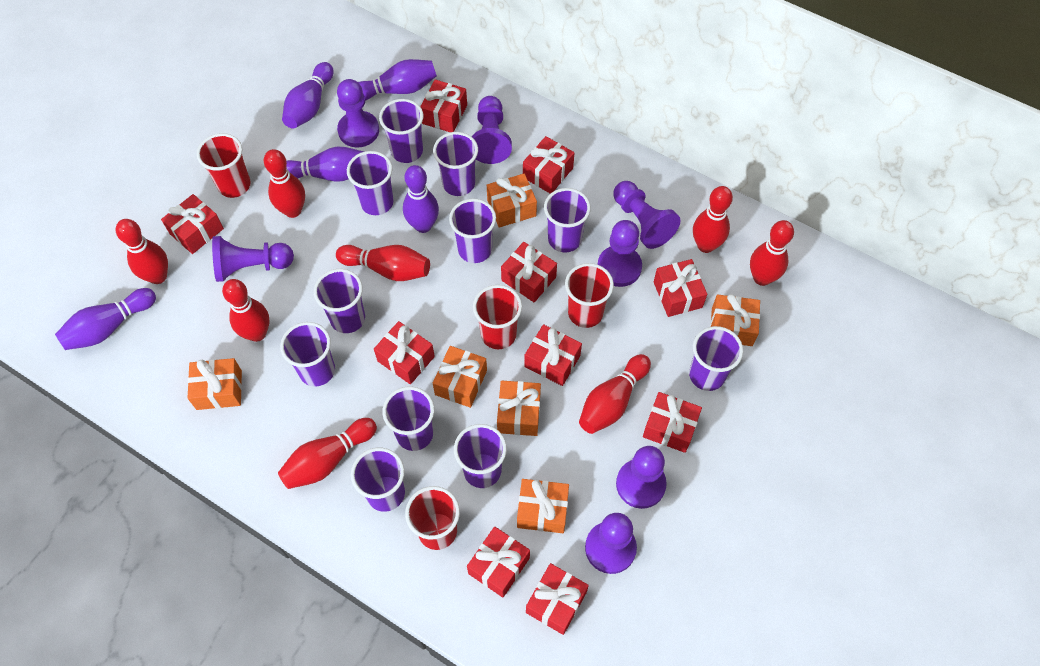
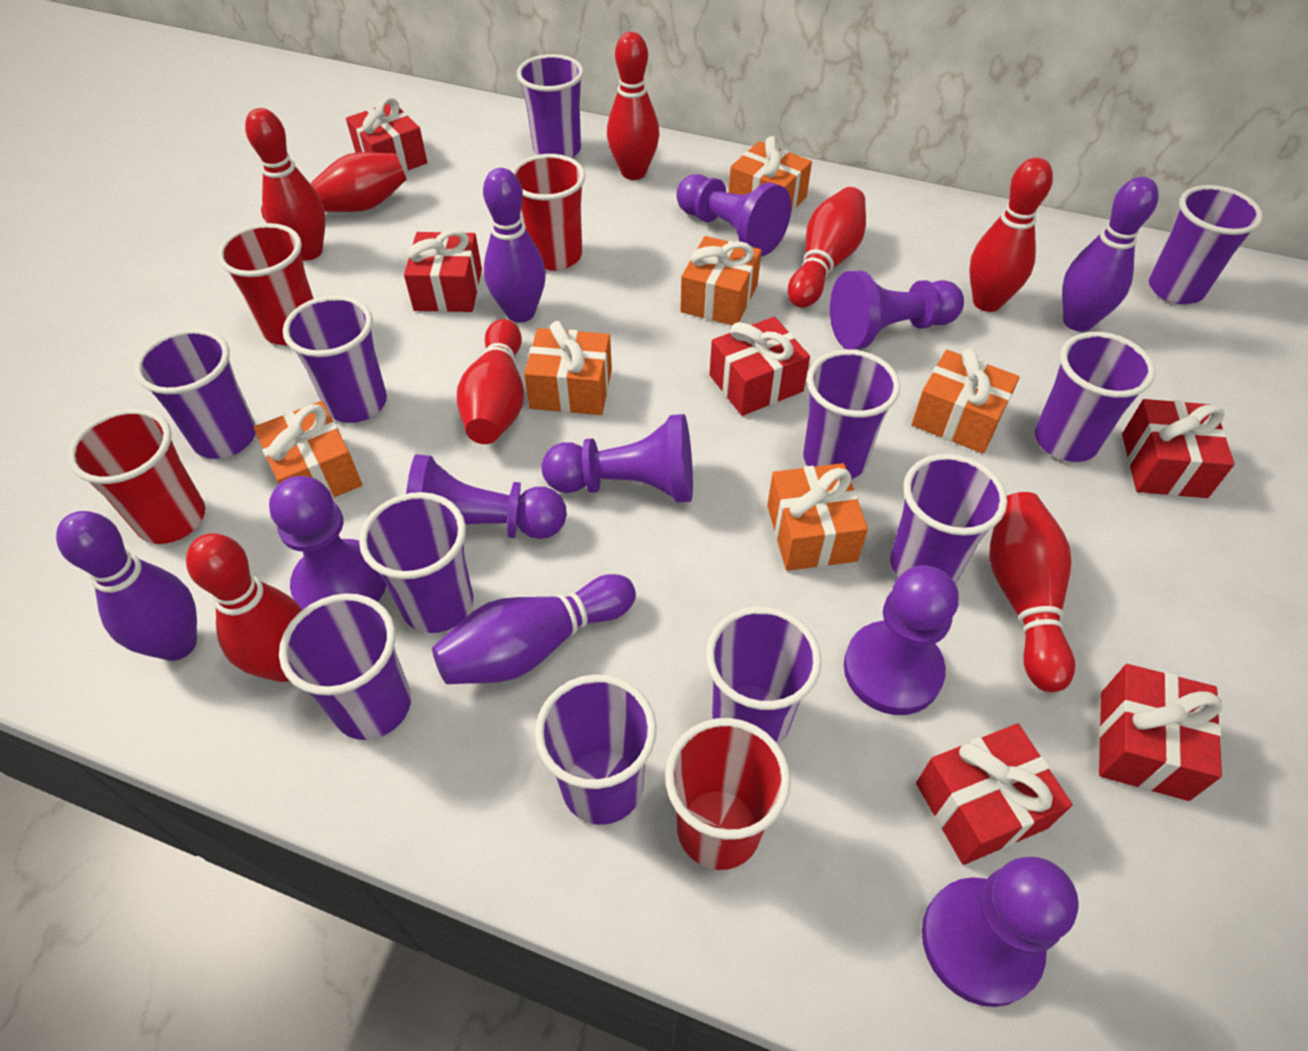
purple bowling pin: [55,288,156,350] [282,62,334,129] [286,147,364,182] [358,59,437,101] [403,165,439,233] = 5 -> [56,511,197,661] [432,574,636,684] [483,168,546,323] [1062,177,1159,332] = 4
red gift: [161,194,224,254] [374,321,435,385] [420,80,467,132] [467,527,530,597] [501,242,557,302] [523,136,574,194] [524,324,582,386] [526,563,589,635] [643,392,702,453] [654,259,707,317] = 10 -> [346,97,427,172] [404,229,482,312] [709,317,810,416] [916,723,1073,865] [1099,664,1222,801] [1122,399,1234,498] = 6

